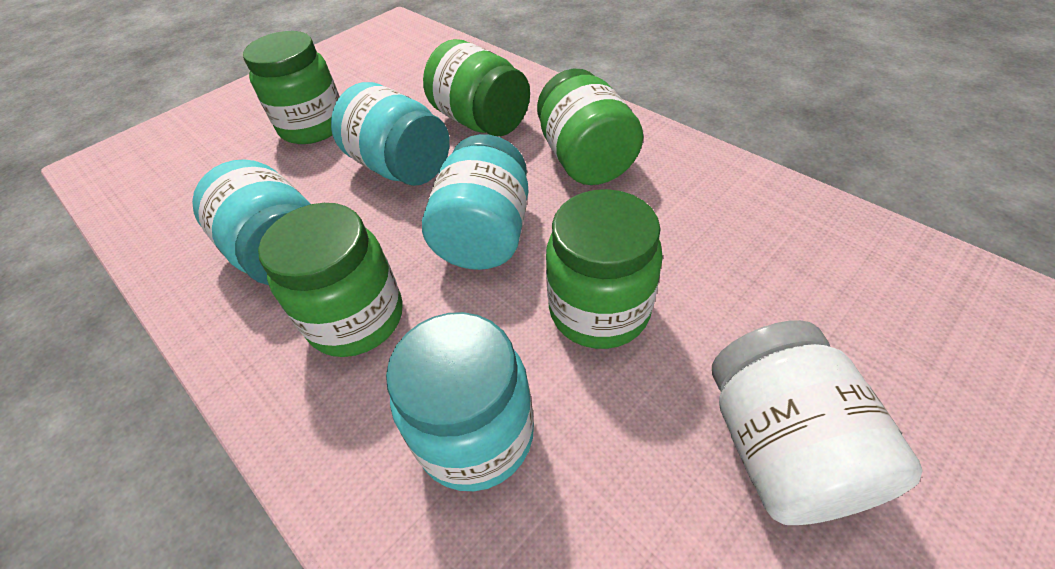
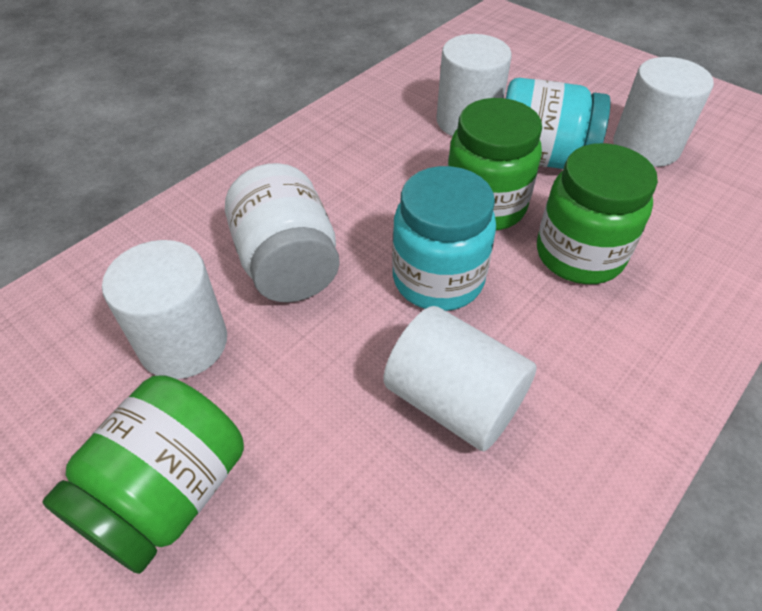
green jar: [243,31,340,144] [258,203,403,357] [423,39,530,136] [537,68,643,185] [546,189,663,349] = 5 -> [43,376,244,574] [447,98,542,230] [537,143,658,284] = 3
turquoise jar: [192,159,310,285] [331,82,450,186] [386,312,534,491] [422,134,529,270] = 4 -> [392,166,496,311] [506,78,611,169] = 2
white cylinder: none = 0 -> [102,240,227,379] [384,306,537,451] [436,34,512,136] [613,57,714,167] = 4

